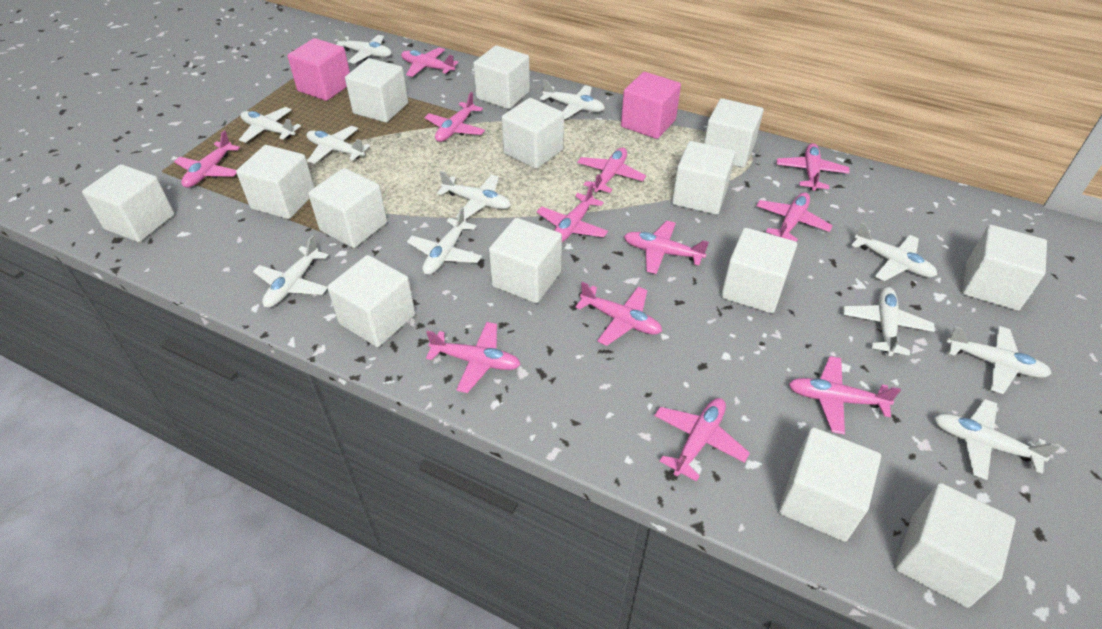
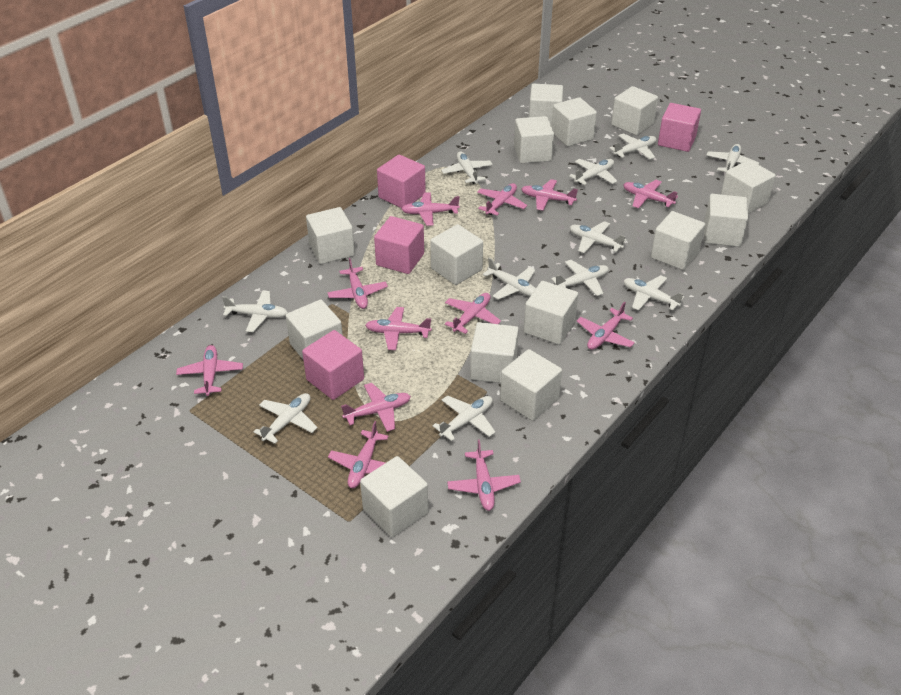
pink cube: [287,38,350,101] [621,72,681,139] = 2 -> [302,330,364,400] [374,216,424,274] [377,154,426,208] [658,103,701,152] = 4

